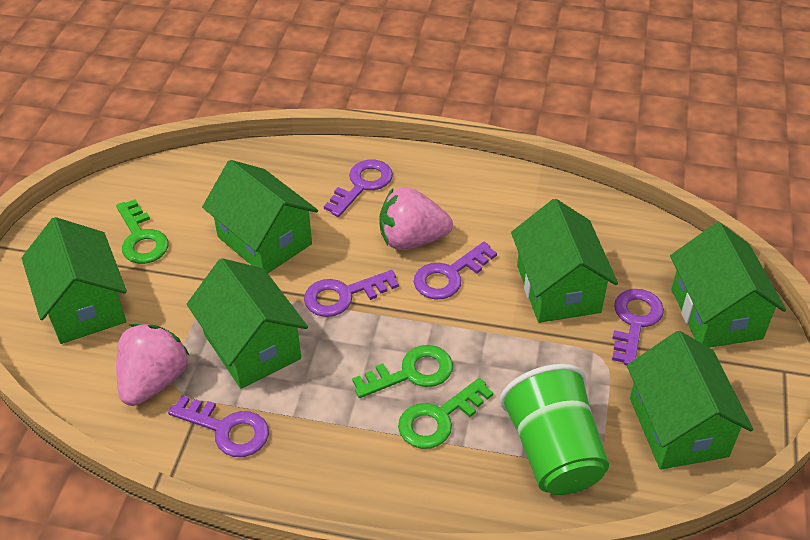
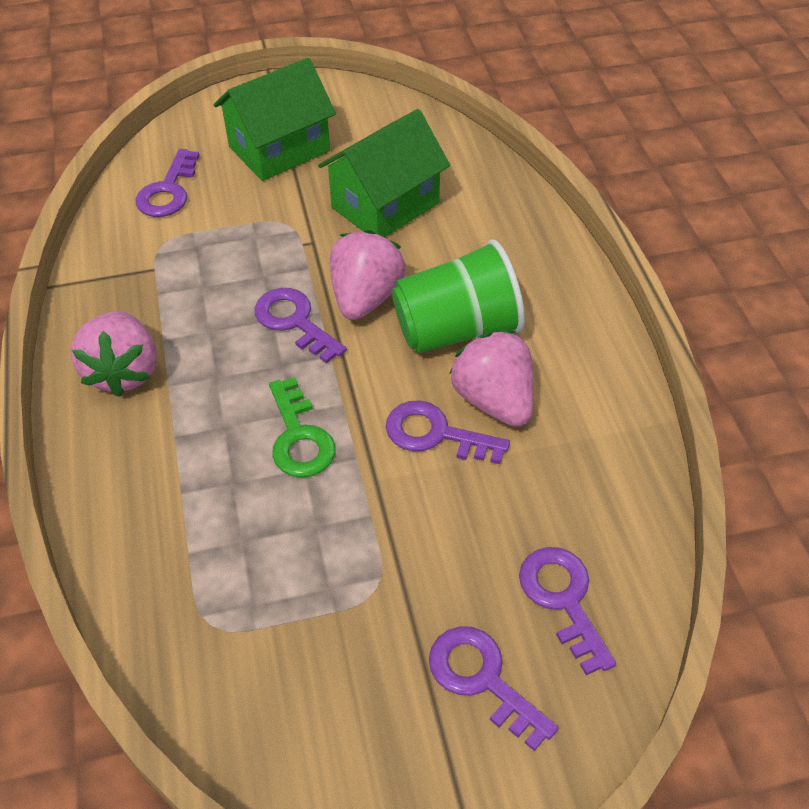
green house: [22,217,127,344] [187,258,308,389] [202,160,318,273] [511,199,618,323] [627,331,753,470] [670,222,786,348] = 6 -> [213,58,336,181] [318,109,450,237] = 2
green key: [116,199,169,264] [352,345,453,398] [398,378,493,449] = 3 -> [269,377,335,478] = 1
pink strawberry: [116,324,189,406] [379,187,453,250] = 2 -> [70,311,157,396] [330,230,406,320] [449,330,534,427] = 3

